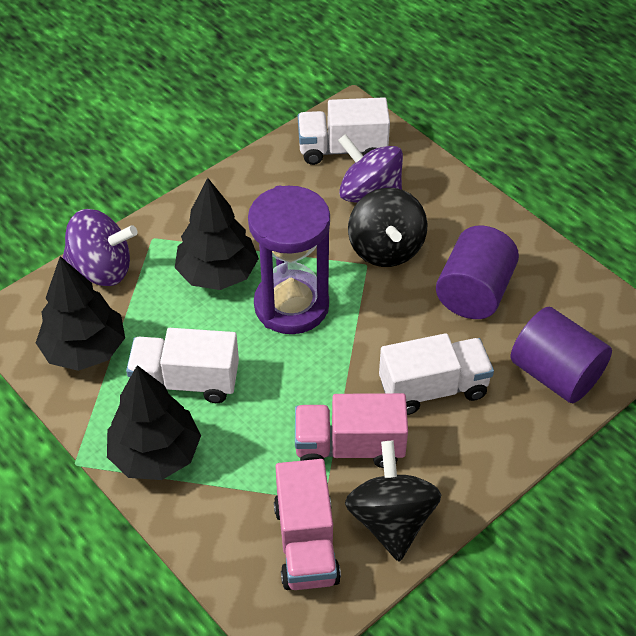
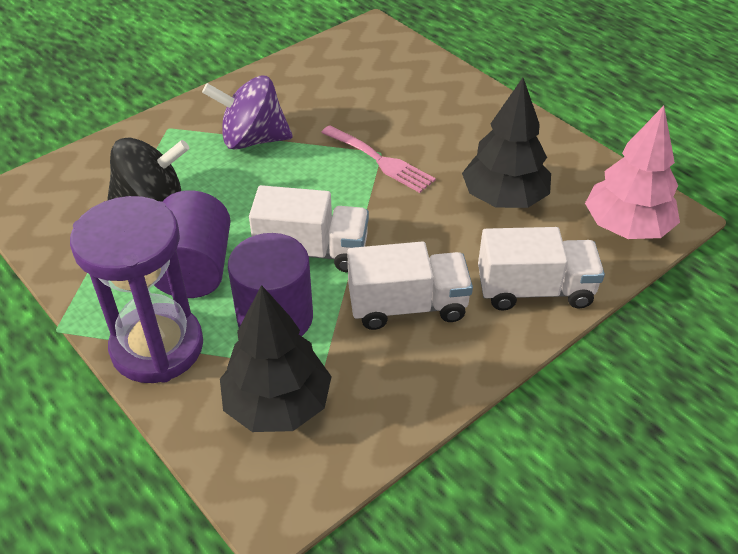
black spinning top: [345,441,441,561] [348,188,428,267] = 2 -> [107,138,189,202] = 1
black tree: [36,256,125,371] [107,365,201,480] [175,178,259,290] = 3 -> [220,285,332,432] [462,78,551,208] = 2
pink fork: none = 0 -> [321,125,436,193] = 1
pink tree: none = 0 -> [585,106,680,239] = 1
pink truck: [274,459,341,590] [295,393,408,468] = 2 -> none = 0
purple spinning top: [63,209,138,286] [338,134,403,203] = 2 -> [202,75,293,150] = 1

